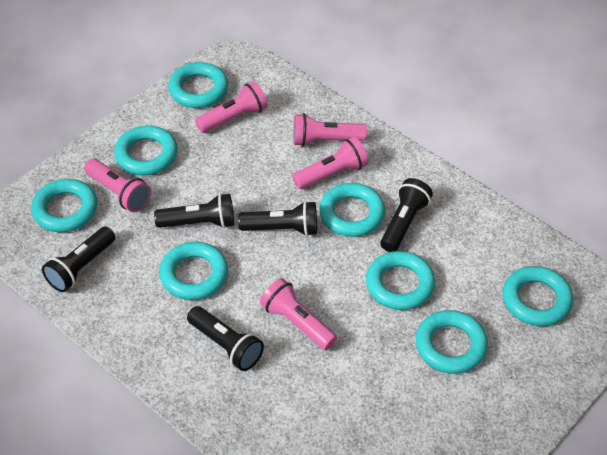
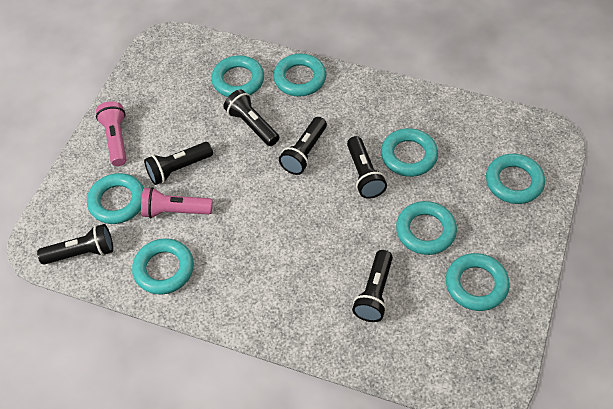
black flashlight: [42,226,115,292] [154,193,234,228] [187,306,264,371] [238,201,317,236] [380,178,433,252] = 5 -> [37,224,113,265] [144,142,213,185] [223,89,279,146] [279,117,327,175] [347,136,387,199] [352,250,393,322] = 6
pink flashlight: [84,158,151,212] [195,81,268,133] [260,278,337,350] [292,137,368,189] [293,113,367,146] = 5 -> [96,101,126,166] [141,187,212,218] = 2

